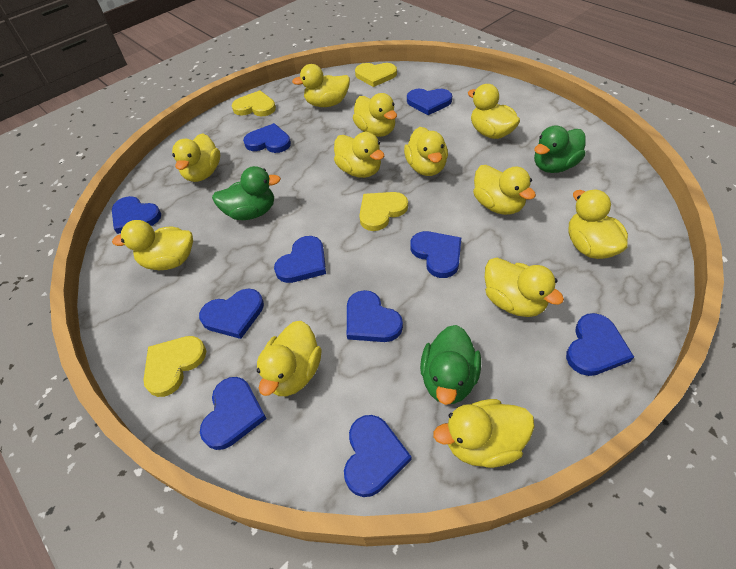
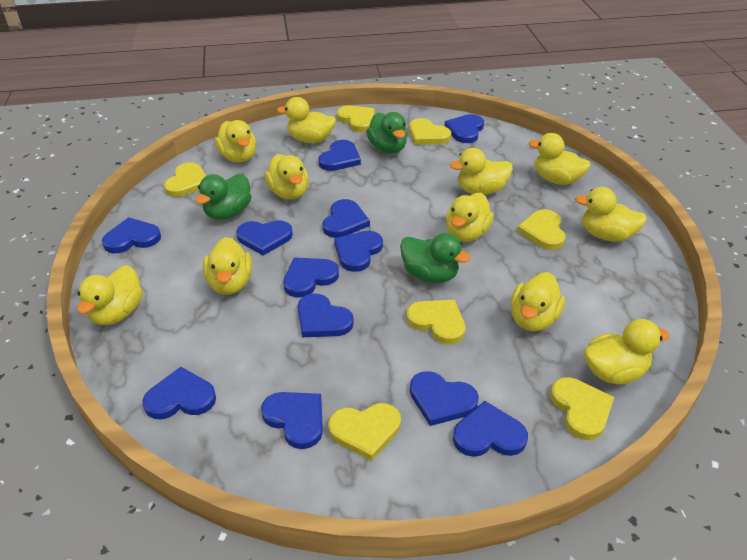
blue heart: [112,196,161,234] [199,289,264,339] [200,377,267,450] [243,123,291,153] [274,236,326,283] [344,415,411,497] [347,290,403,342] [407,89,452,115] [410,231,461,278] [566,313,634,376] = 10 -> [102,217,161,253] [142,367,216,419] [236,220,293,255] [261,392,323,449] [284,258,339,297] [298,294,354,337] [318,140,361,171] [322,199,370,238] [334,231,383,272] [410,371,479,426] [445,114,484,143] [453,401,528,457] = 12
yellow duck: [112,220,193,270] [172,133,220,182] [257,321,322,396] [292,64,350,107] [334,132,384,178] [353,93,397,137] [404,127,448,176] [433,399,534,468] [468,84,520,139] [473,165,536,215] [485,258,564,317] [568,190,628,259] = 12 -> [77,265,143,325] [203,237,252,295] [215,120,256,162] [265,154,309,200] [277,97,336,143] [446,193,494,242] [450,148,513,195] [511,272,565,331] [529,133,591,185] [575,187,647,242] [584,319,669,384] = 11
yellow heart: [143,336,206,397] [232,90,276,116] [355,63,397,87] [359,192,408,231] = 4 -> [164,162,206,197] [328,403,401,461] [337,106,374,132] [406,300,465,344] [409,118,451,144] [517,209,566,250] [550,377,614,440] = 7

